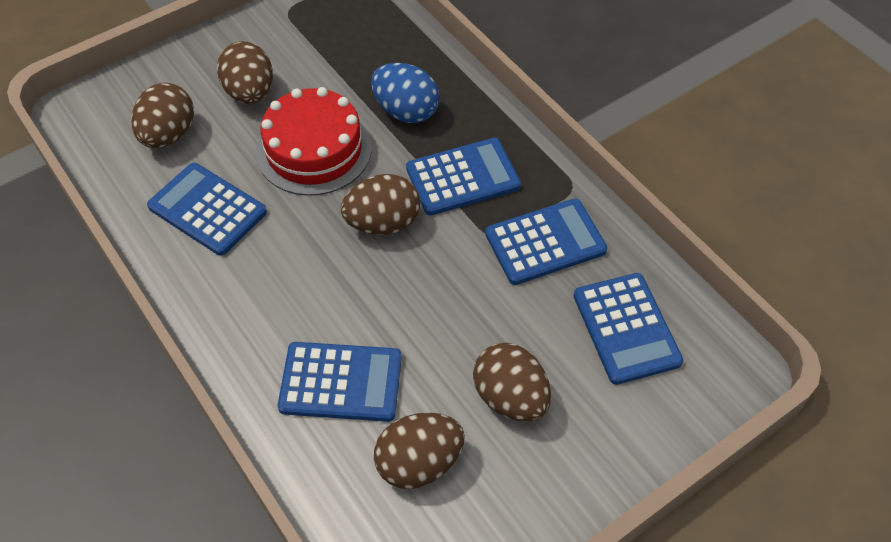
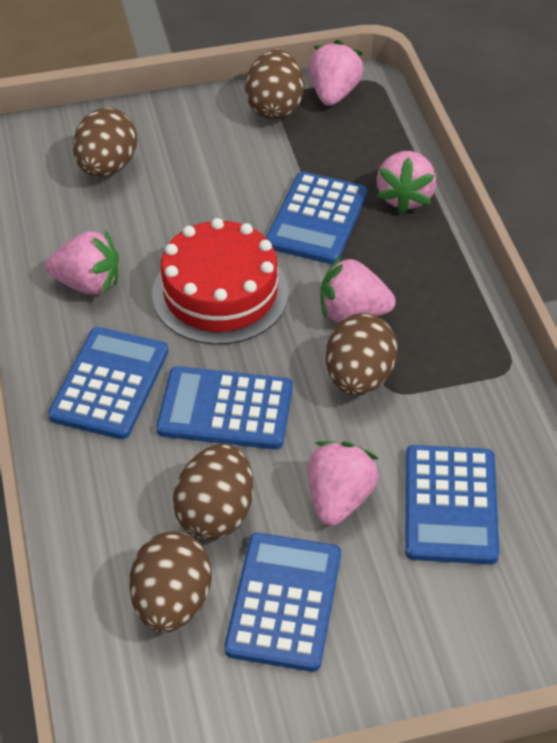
blue egg: [371,63,440,123] = 1 -> none = 0
pink strawberry: none = 0 -> [45,230,119,295] [307,441,379,526] [309,40,364,106] [320,256,396,323] [377,151,437,214] = 5

